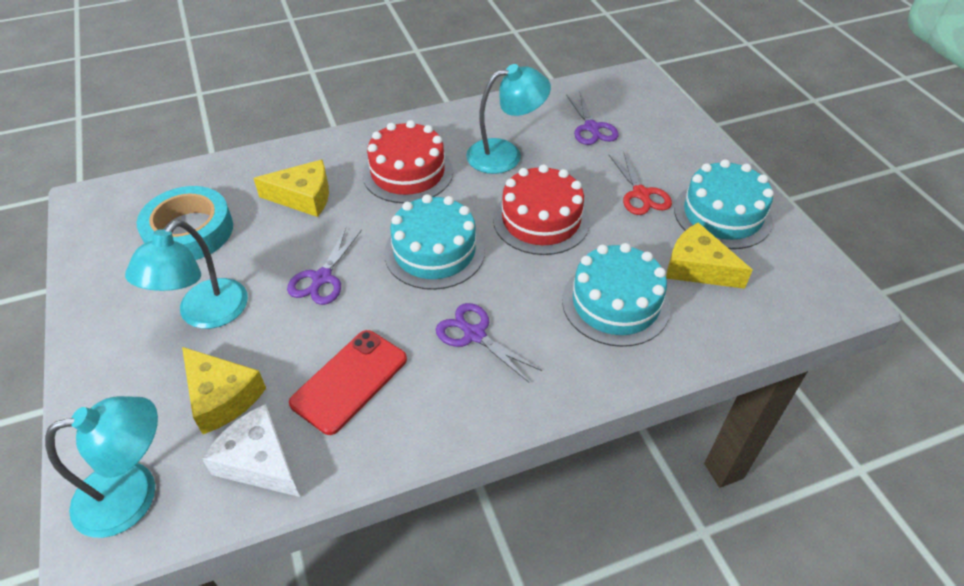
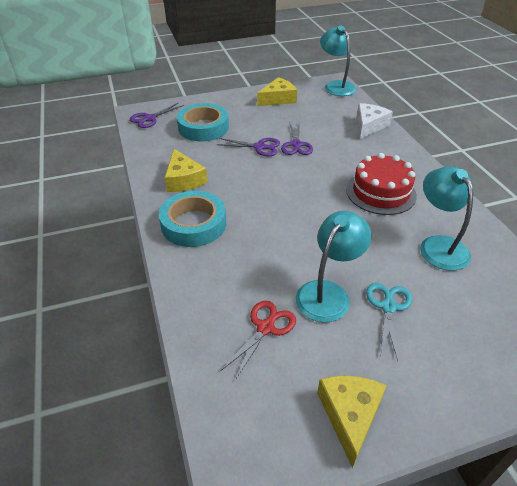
red cake: [362,120,453,203] [493,164,590,255] = 2 -> [346,153,417,215] = 1
red phone: [289,330,407,435] = 1 -> none = 0
turquoise cake: [384,194,485,290] [562,243,670,347] [674,159,774,249] = 3 -> none = 0
turquoise scissors: none = 0 -> [366,283,412,361] = 1
turquoise tape: [136,186,233,260] = 1 -> [159,191,226,247] [177,103,229,141] = 2

